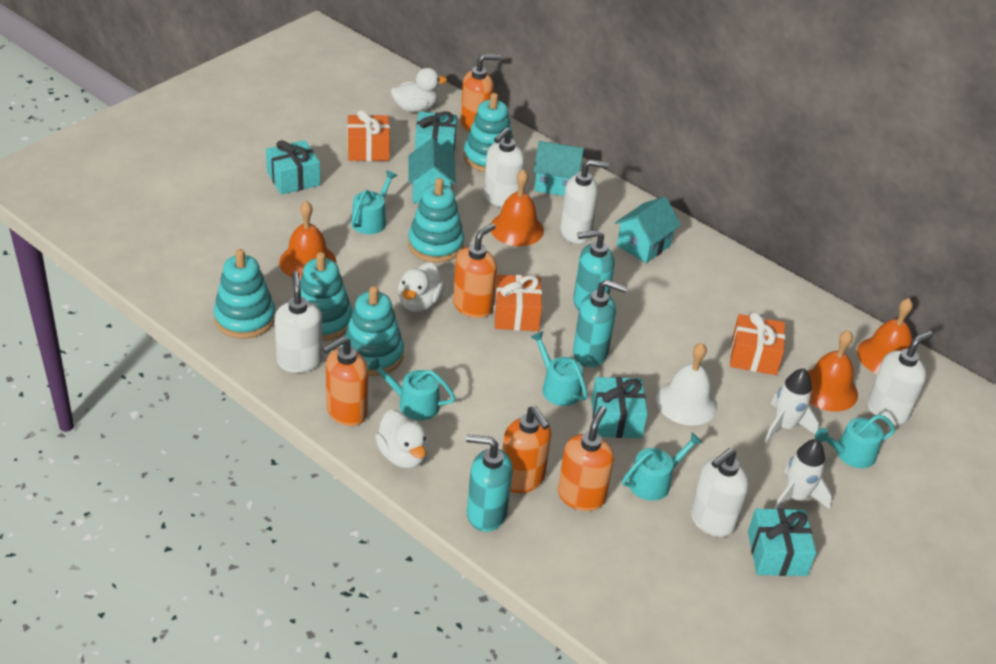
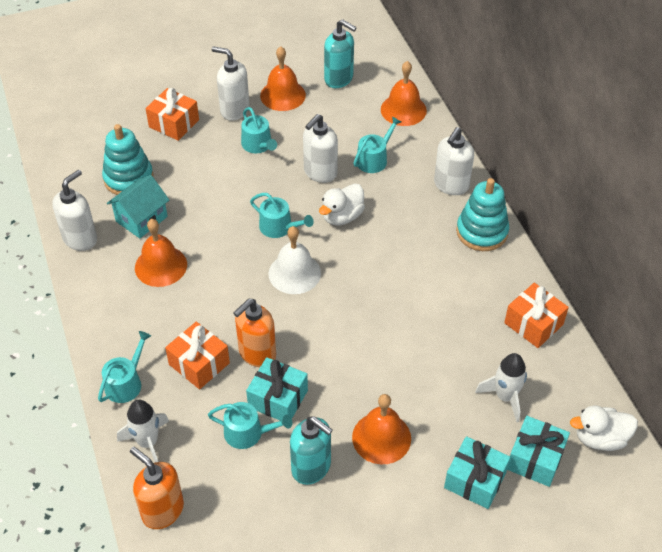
orange soap dispenser: [322,336,368,426] [453,223,497,318] [460,54,501,133] [502,406,551,493] [558,406,614,511] = 5 -> [130,447,184,529] [233,299,276,367] = 2
turquoise gift: [266,140,320,195] [415,111,457,156] [591,377,648,438] [748,508,816,576] = 4 -> [246,357,308,421] [444,436,511,509] [507,416,570,487] = 3
turquoise house: [408,139,456,203] [533,141,584,196] [615,196,681,263] = 3 -> [107,175,169,238] = 1
turquoise soap dispenser: [466,435,513,532] [573,230,615,311] [573,279,627,367] = 3 -> [290,416,333,485] [324,19,357,88] = 2
turquoise stacking toy: [213,249,275,339] [300,252,352,341] [342,286,404,376] [408,178,464,263] [464,93,514,172] = 5 -> [102,124,153,195] [456,178,509,251] = 2
white duck: [375,410,428,469] [391,68,447,112] [398,262,445,312] = 3 -> [319,183,365,226] [570,405,638,451] = 2
white soap dispenser: [274,271,323,373] [484,127,525,207] [560,159,609,244] [691,448,749,537] [867,331,933,425] = 5 -> [52,170,97,251] [212,46,249,121] [303,114,338,183] [434,127,474,195] = 4

